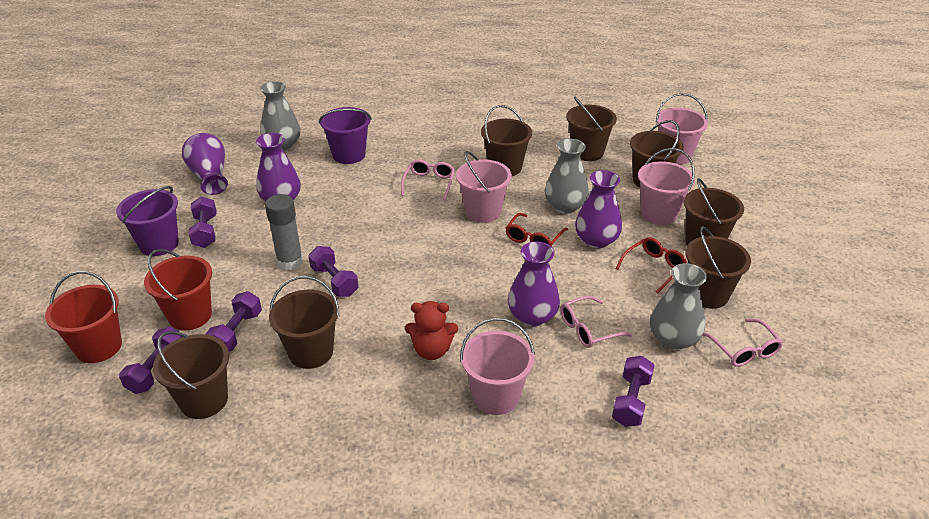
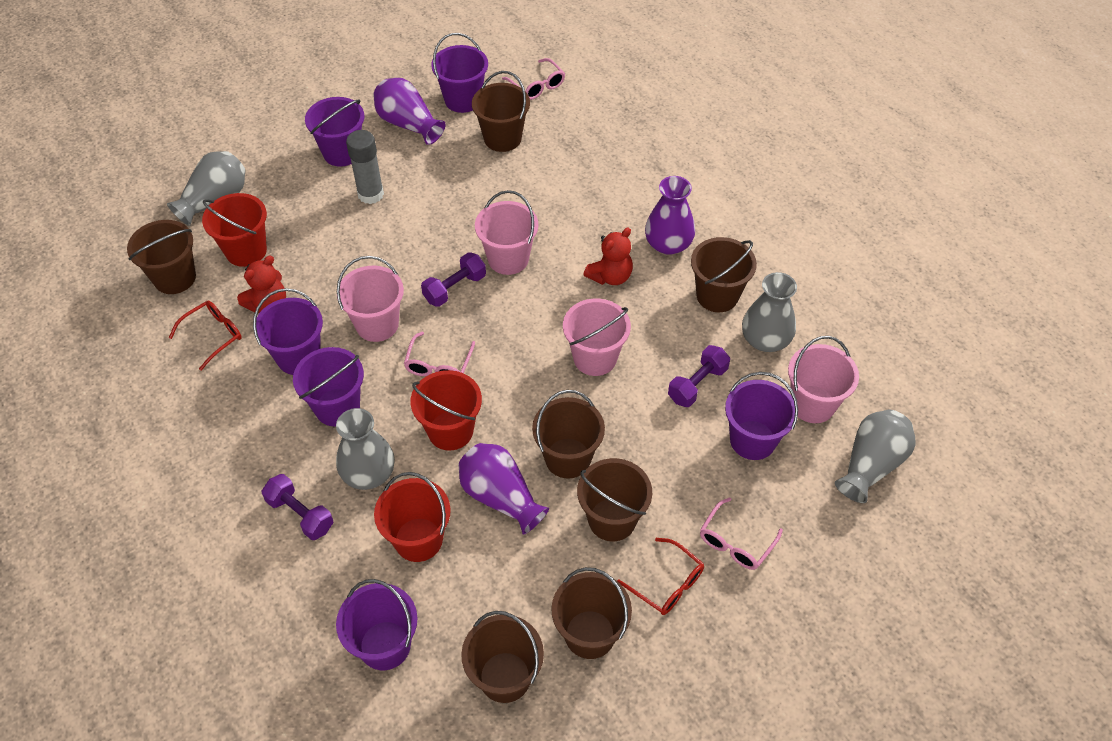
grey vase: [260,81,301,150] [545,139,589,214] [650,263,707,350] = 3 -> [167,151,246,226] [336,408,395,490] [742,272,797,352] [835,409,916,503] = 4
purple bucket: [116,186,179,256] [319,107,372,164] = 2 -> [253,288,323,375] [293,347,364,426] [305,97,364,167] [336,579,418,670] [431,33,488,113] [725,372,798,460] = 6
purple dumbbell: [119,327,182,394] [188,196,216,248] [205,291,262,352] [308,246,358,297] [612,356,655,427] = 5 -> [262,474,334,540] [421,252,486,307] [668,345,730,407] = 3
purple vase: [182,133,228,195] [256,133,301,202] [508,242,560,326] [575,170,622,248] = 4 -> [373,78,446,145] [458,443,549,535] [645,176,695,255] = 3
red bucket: [45,271,122,363] [144,249,212,331] = 2 -> [202,193,267,267] [374,472,451,562] [410,370,482,451] = 3
red teddy bear: [405,301,458,360] = 1 -> [237,256,286,313] [583,228,633,285] = 2

